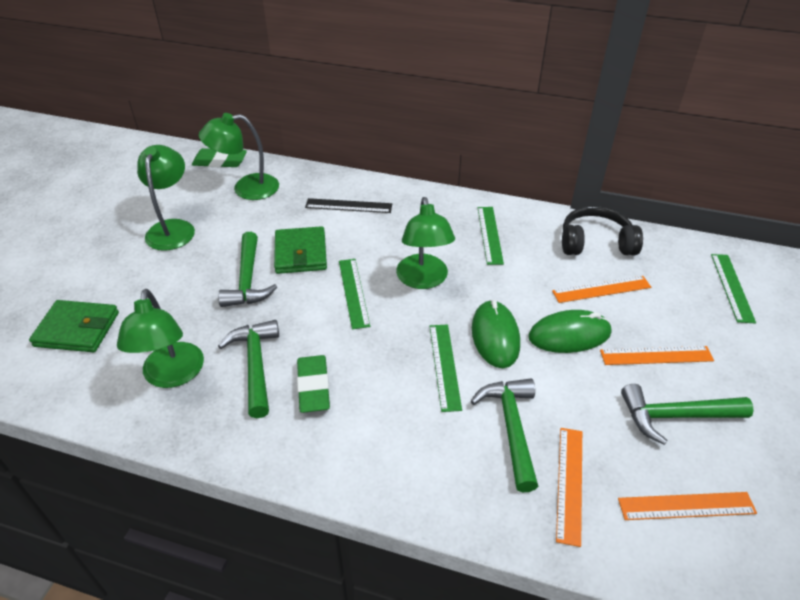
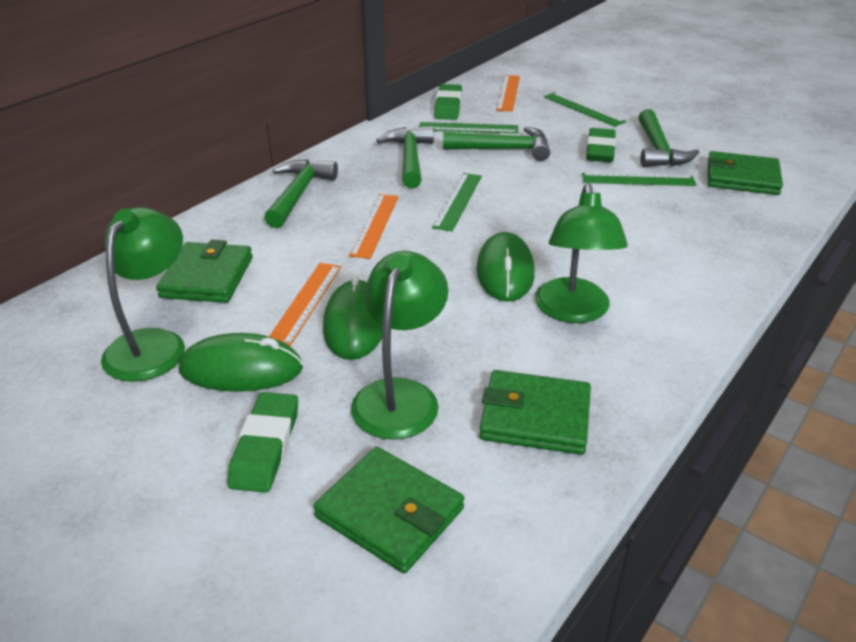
black headphones: [562,206,643,255] = 1 -> none = 0
black ruler: [305,198,392,213] = 1 -> none = 0
green eraser: [192,148,247,167] [297,355,330,413] = 2 -> [227,392,298,493] [434,84,462,120] [586,128,616,162] = 3
green lamp: [117,289,204,388] [137,145,195,251] [199,113,279,200] [396,197,455,289] = 4 -> [101,207,185,382] [351,251,448,440] [535,183,628,323] = 3
green mouse: [472,300,520,368] [528,310,611,353] = 2 -> [179,333,303,392] [323,275,383,360] [476,232,535,302] = 3
green wallet: [29,300,119,352] [274,226,327,274] = 2 -> [156,240,253,303] [313,447,464,573] [479,370,591,455] [708,151,783,195] = 4
orange ruler: [552,276,651,303] [556,428,582,547] [600,346,714,365] [618,492,757,520] = 4 -> [269,263,341,346] [349,194,398,259] [496,75,520,112] = 3

